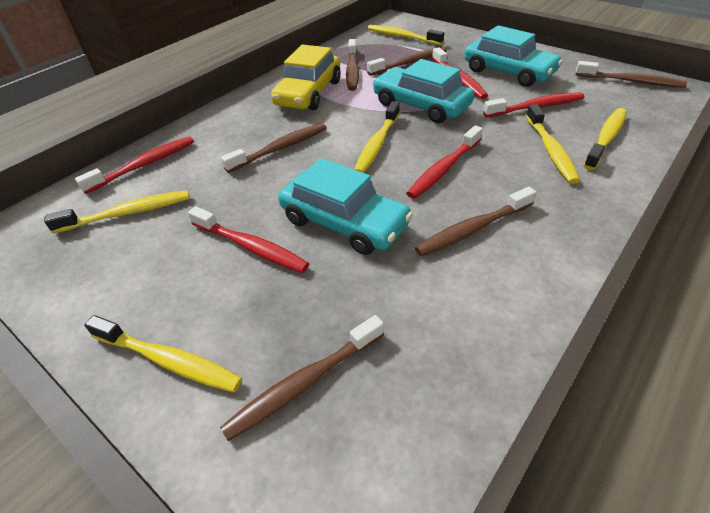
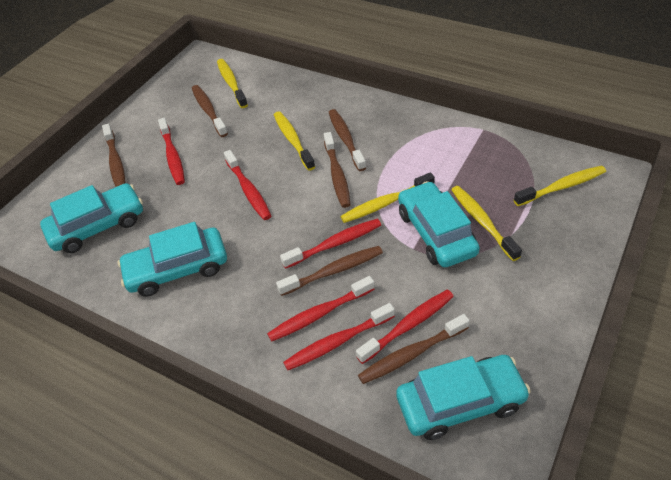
red toothbrush: [75,136,194,194] [188,206,309,273] [406,125,483,199] [432,47,488,99] [483,92,585,117] = 5 -> [158,118,185,185] [224,150,271,220] [267,276,375,342] [280,219,381,269] [283,303,395,370] [356,290,454,364] = 6
turquoise car: [278,158,413,255] [373,59,474,123] [464,25,563,87] = 3 -> [40,183,143,253] [118,222,227,297] [396,355,531,440] [398,181,480,267] = 4
yellow car: [271,44,341,110] = 1 -> none = 0
yellow toothbrush: [44,190,190,233] [84,315,242,392] [354,101,400,173] [367,25,444,45] [526,104,580,184] [584,108,627,170] = 6 -> [217,59,248,108] [274,111,315,171] [340,172,435,223] [451,186,522,261] [514,166,606,206] = 5

